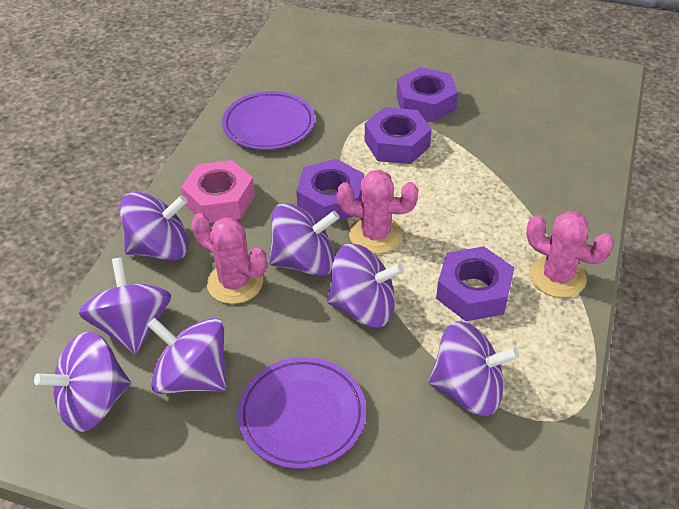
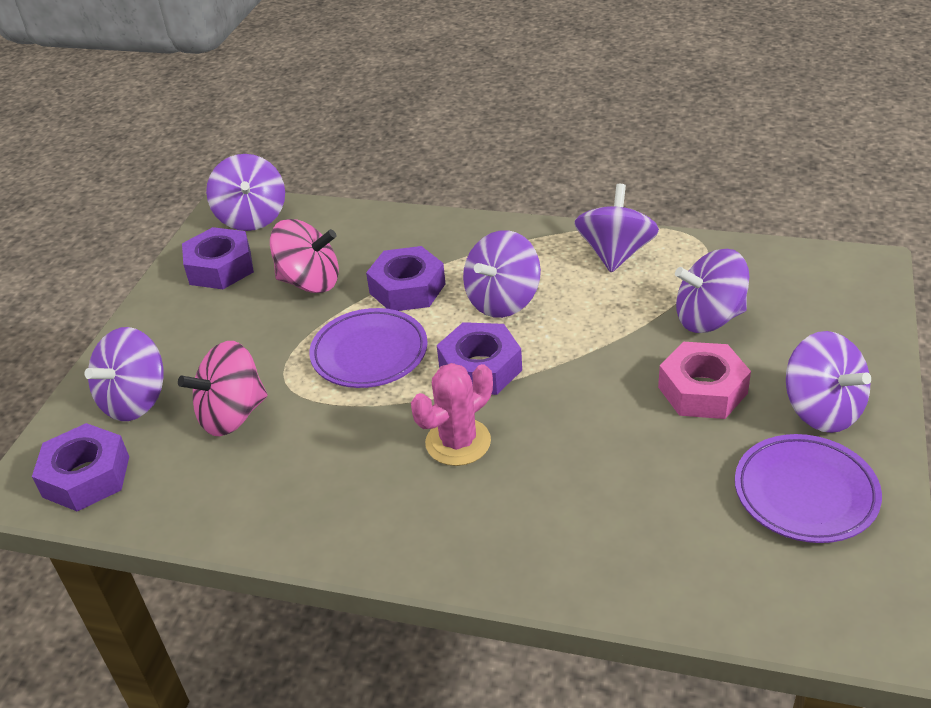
pink cactus: [191,213,267,304] [337,170,418,254] [526,211,614,298] = 3 -> [411,363,493,466] = 1
pink spinning top: none = 0 -> [178,341,268,436] [270,219,339,293] = 2
purple spinning top: [34,332,131,432] [79,257,171,354] [120,192,189,261] [147,318,227,394] [269,203,339,276] [327,243,404,327] [428,321,519,416] = 7 -> [84,327,164,421] [206,154,285,231] [463,230,541,318] [575,184,659,272] [675,249,749,333] [786,331,871,433] = 6

